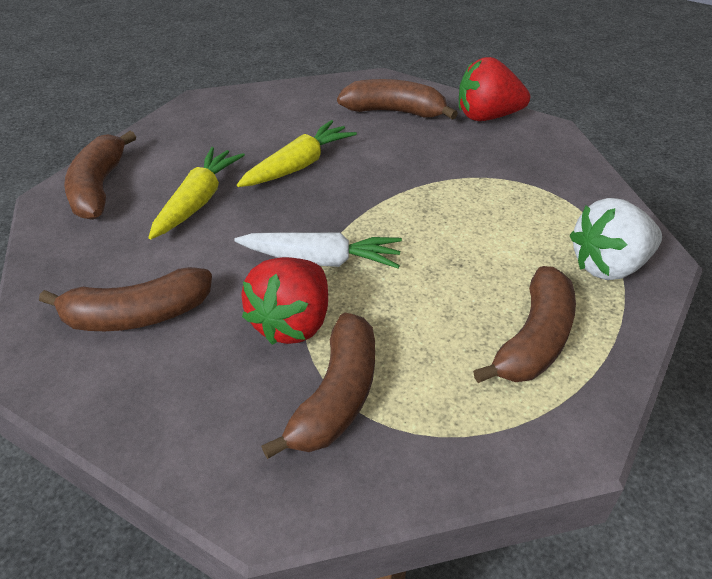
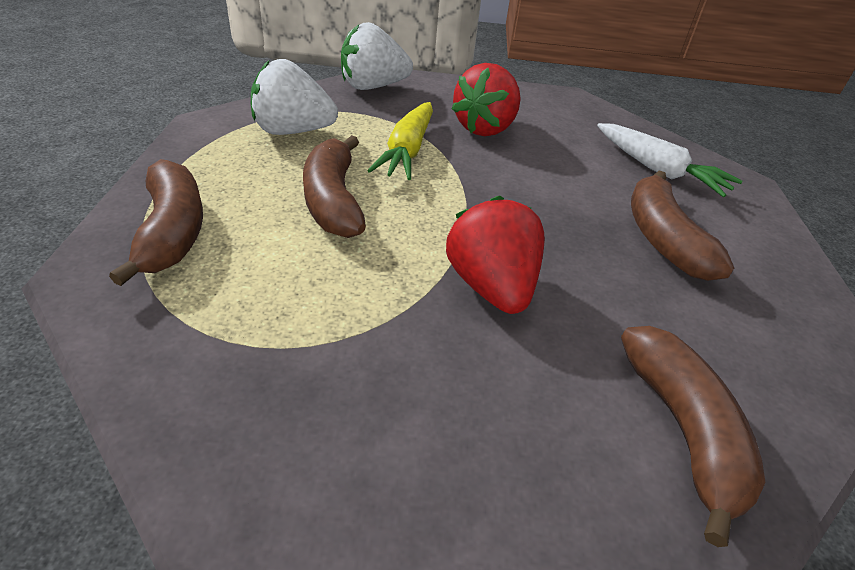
brown banana: [39,267,212,331] [64,131,136,220] [261,313,375,459] [337,79,458,120] [473,266,576,383] = 5 -> [109,159,203,286] [303,135,366,238] [621,326,766,547] [631,170,734,281] = 4
white strawberry: [570,198,662,280] = 1 -> [251,59,338,135] [341,22,413,90] = 2
yellow carrot: [148,147,245,239] [237,120,357,187] = 2 -> [367,102,433,180] = 1

